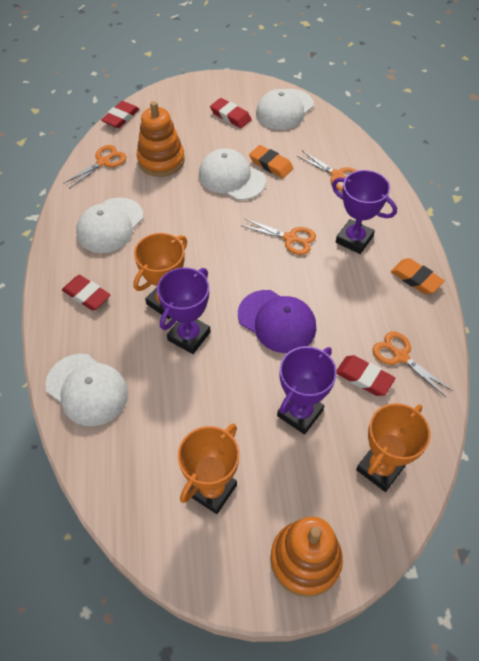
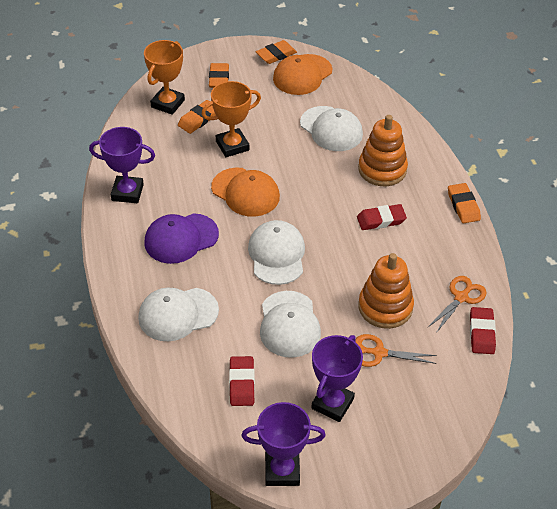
orange cap: none = 0 -> [211,168,280,217] [273,54,332,95] = 2
orange eraser: [249,145,294,178] [391,258,445,294] = 2 -> [178,100,216,134] [209,63,229,88] [256,40,297,64] [448,183,481,223] = 4
orange scissors: [63,145,126,189] [242,219,316,255] [297,151,357,191] [372,331,453,397] = 4 -> [355,334,437,367] [427,276,487,333] = 2
orange trophy: [133,233,187,319] [178,424,239,514] [356,403,430,492] = 3 -> [144,40,185,115] [202,81,261,157] = 2
red eraser: [62,275,110,311] [101,101,140,128] [210,98,252,128] [337,355,395,396] = 4 -> [229,356,255,406] [357,204,407,230] [470,307,496,354] = 3

